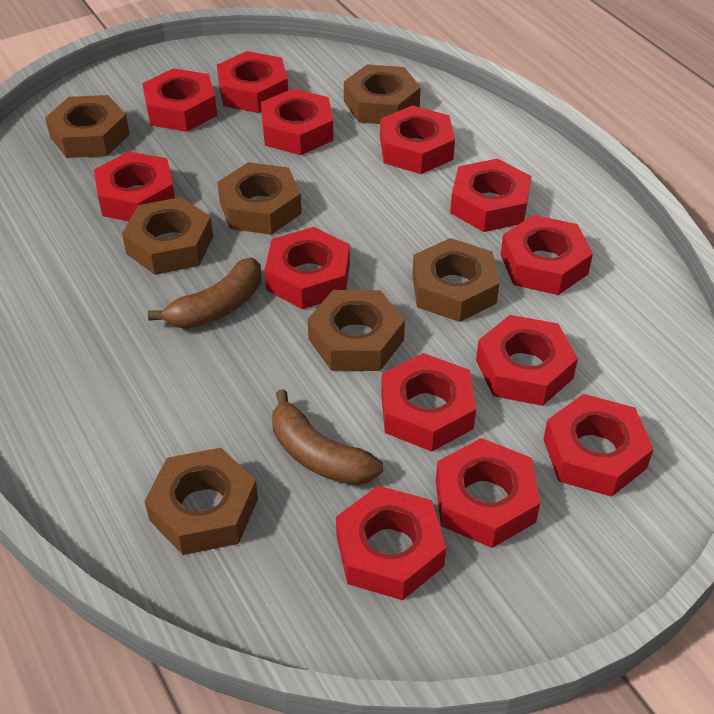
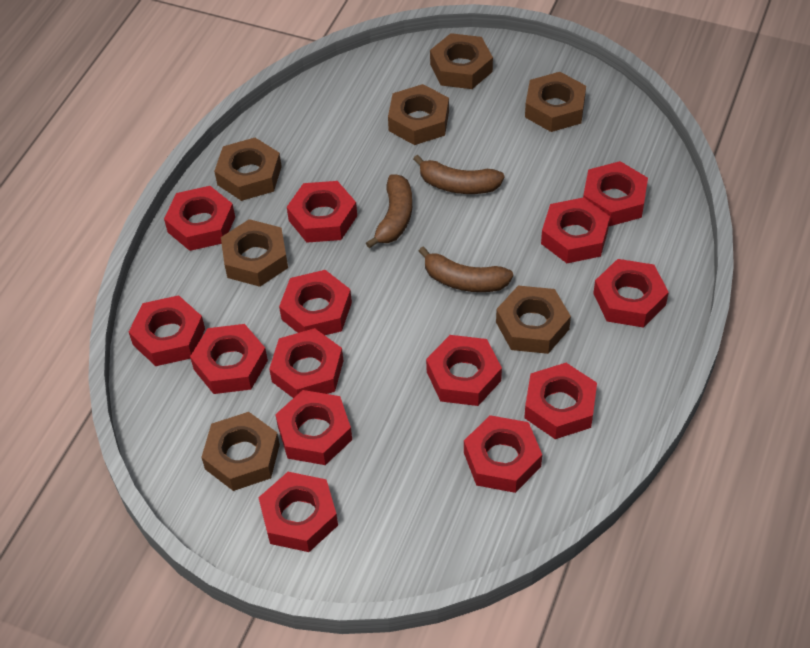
brown banana: [148,258,261,329] [272,389,383,485] = 2 -> [366,174,412,249] [413,155,505,194] [419,247,513,292] = 3
red nut: [94,151,175,221] [142,68,217,132] [217,51,288,113] [261,89,333,155] [265,227,350,309] [336,486,446,600] [380,105,455,174] [381,353,476,452] [436,438,540,548] [450,158,532,232] [476,315,578,406] [500,215,593,295] [543,394,654,497] = 13 -> [129,295,205,366] [164,186,235,251] [190,324,268,394] [258,472,338,552] [269,328,343,398] [275,390,352,465] [279,270,352,335] [287,181,357,243] [426,335,502,406] [464,415,542,493] [524,363,597,439] [541,197,610,263] [583,161,648,226] [593,259,669,328] = 14

